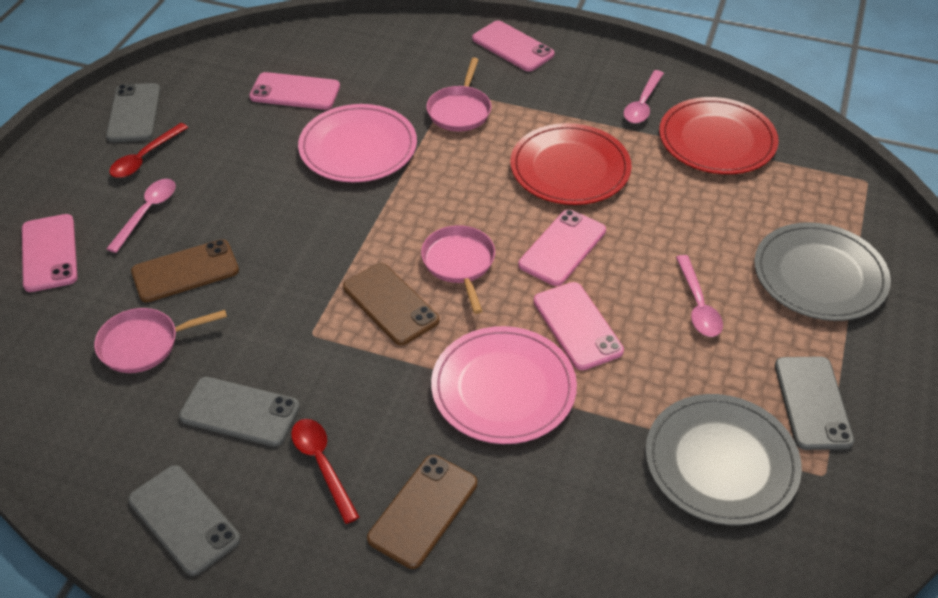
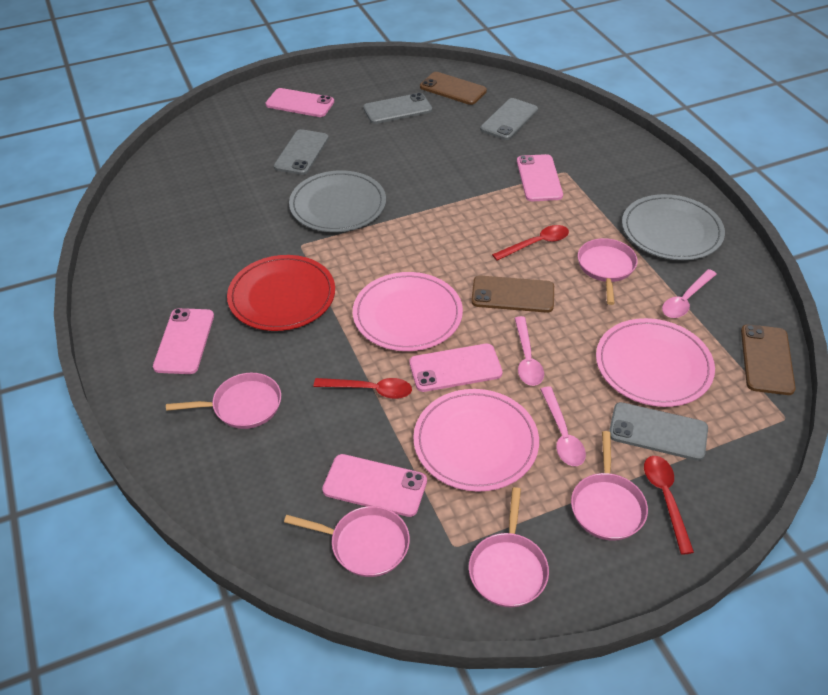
pink pan: [94,308,227,373] [421,225,495,314] [426,58,491,132] = 3 -> [166,373,281,429] [284,506,410,577] [469,487,549,607] [571,431,648,541] [578,238,638,305] = 5
pink plate: [298,104,417,182] [431,326,577,444] = 2 -> [353,272,463,351] [413,389,539,492] [596,318,715,407] = 3
red plate: [510,123,632,205] [659,97,779,174] = 2 -> [227,255,335,331] = 1
red spoon: [109,123,188,178] [291,419,359,524] = 2 -> [314,378,412,399] [492,225,569,261] [644,456,694,555] = 3

